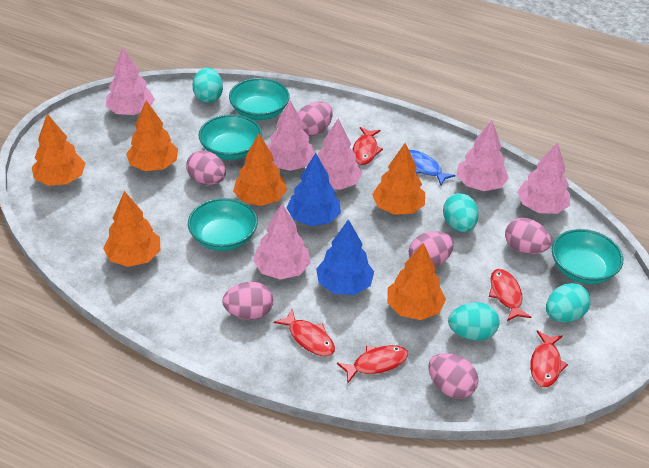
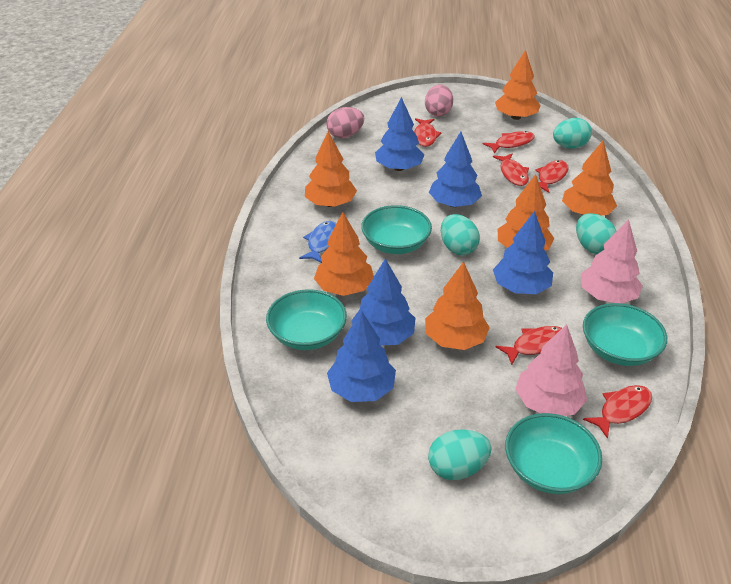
blue tree: [286,153,341,226] [316,219,374,295] = 2 -> [327,310,396,402] [351,258,415,346] [375,97,424,171] [429,132,482,207] [493,211,553,294] = 5
pink egg: [186,150,226,185] [222,282,273,320] [298,102,333,136] [409,231,454,267] [428,353,479,399] [505,218,551,254] = 6 -> [327,107,364,138] [425,84,453,117] = 2
pink tree: [106,47,155,115] [253,204,311,280] [267,100,315,171] [317,118,362,190] [456,121,509,191] [517,142,570,214] = 6 -> [515,324,587,416] [581,219,643,303] = 2
red fish: [274,308,335,356] [337,345,408,383] [353,127,383,165] [489,269,531,321] [530,330,568,387] = 5 -> [414,118,441,147] [483,131,535,153] [493,153,529,186] [496,326,562,365] [535,160,569,193] [583,385,652,439] = 6

